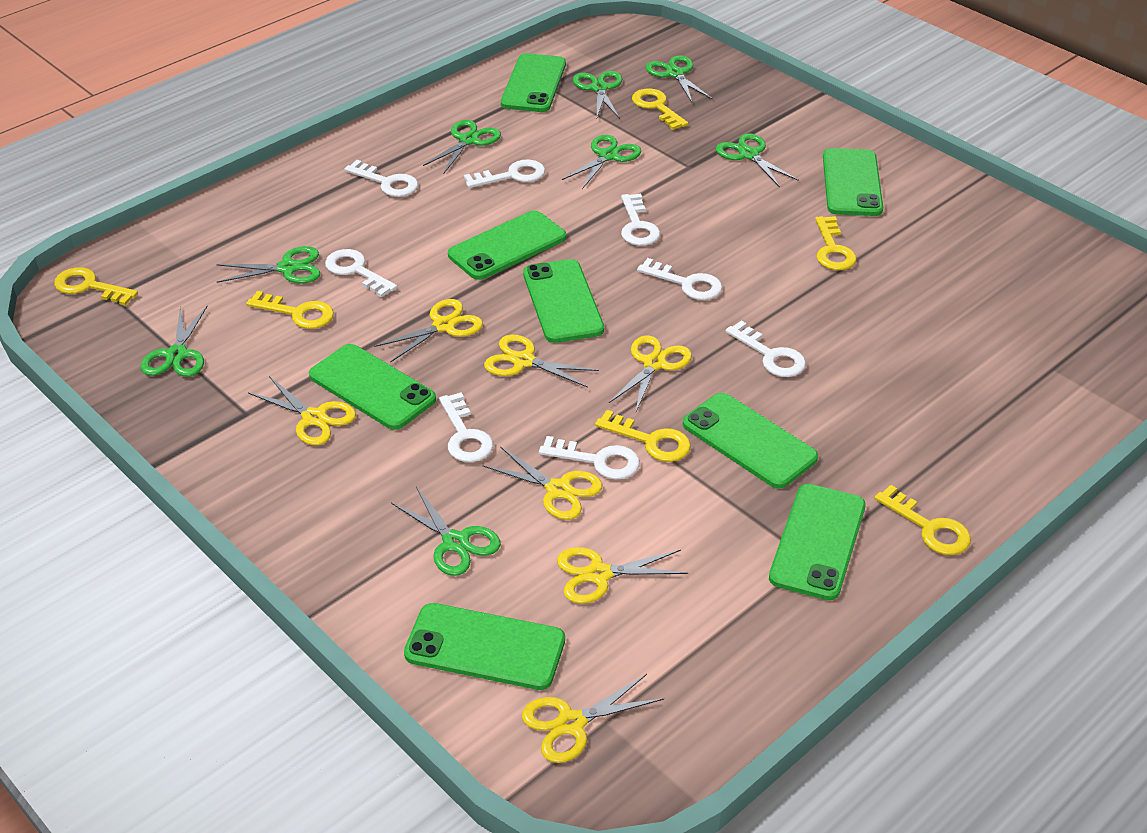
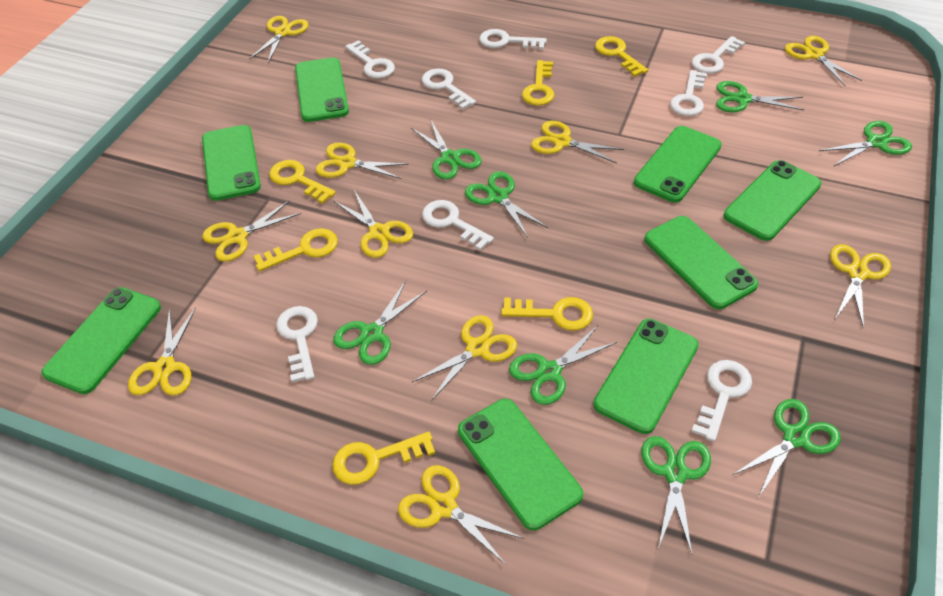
yellow scissors: [248,376,356,445] [374,299,483,363] [482,446,603,520] [484,335,599,388] [522,674,664,763] [557,547,688,604] [609,336,692,412] = 7 -> [128,307,196,396] [202,200,301,261] [249,16,309,63] [316,143,409,179] [334,190,413,258] [398,465,524,565] [412,315,517,401] [531,121,624,163] [785,36,862,86] [830,244,891,329] = 10

